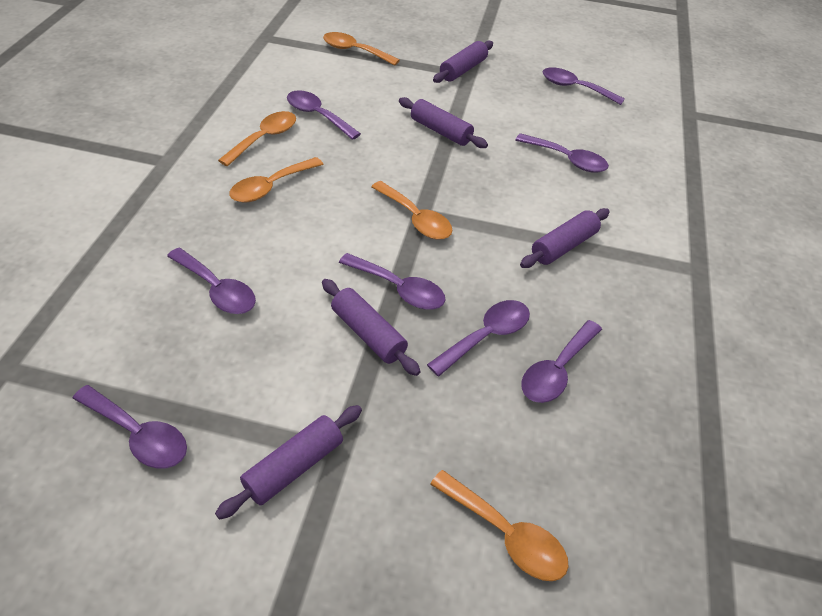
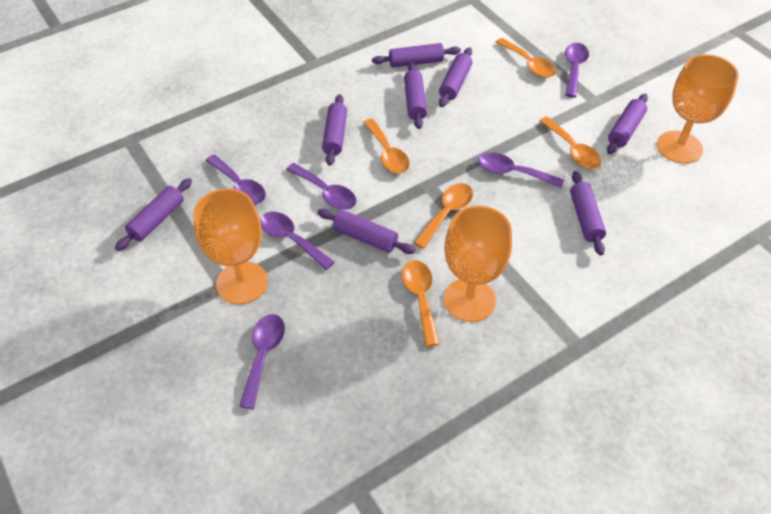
orange goblet: none = 0 -> [193,188,268,304] [444,206,512,322] [657,54,739,164] = 3
purple rolling pin: [215,405,362,520] [322,279,421,376] [399,97,488,148] [433,40,493,83] [520,208,610,268] = 5 -> [115,178,192,251] [317,209,415,254] [322,94,347,166] [372,43,461,68] [404,63,427,129] [439,47,472,107] [570,171,606,255] [607,94,648,154] = 8
purple spoon: [72,385,187,469] [167,248,256,314] [287,90,361,140] [339,253,445,309] [427,300,530,377] [515,133,609,173] [521,320,602,403] [543,67,625,105] = 8 -> [205,155,266,205] [239,314,285,409] [260,212,335,270] [286,163,357,210] [478,153,564,188] [565,43,589,97] = 6

